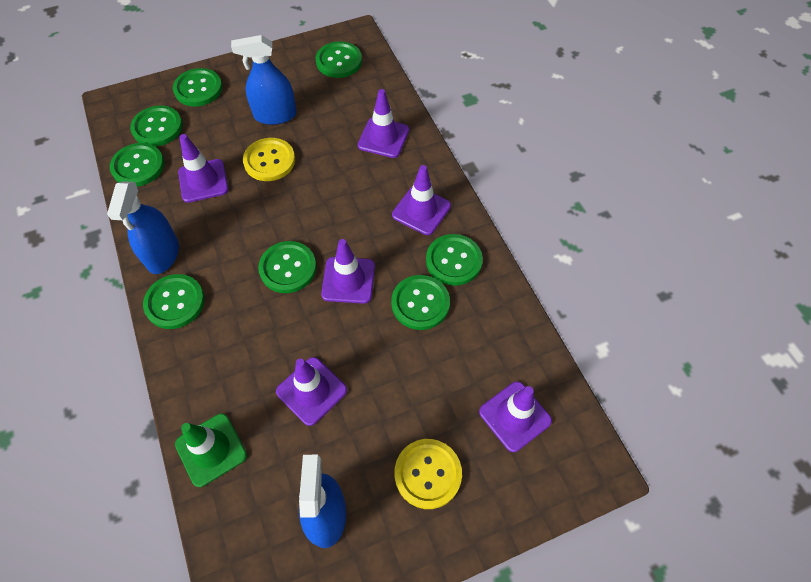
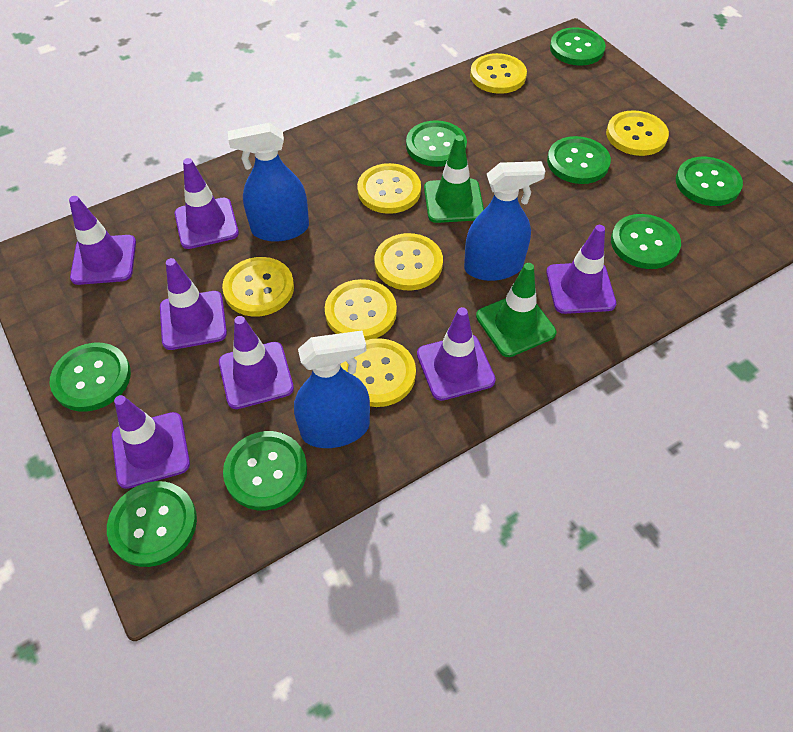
green traffic cone: [175,413,247,487] = 1 -> [424,135,484,223] [476,263,556,357] = 2
purple traffic cone: [178,134,229,203] [276,357,347,426] [321,239,375,304] [358,89,409,158] [392,165,451,235] [479,381,552,452] = 6 -> [69,196,136,285] [112,395,190,489] [160,258,227,350] [175,158,239,249] [219,316,294,409] [417,307,496,401] [546,225,616,314] = 7
yellow button: [243,138,295,181] [394,439,462,509] = 2 -> [222,257,294,317] [325,279,397,340] [341,338,416,407] [357,163,421,214] [374,233,443,290] [470,53,527,94] [606,110,669,156] = 7

